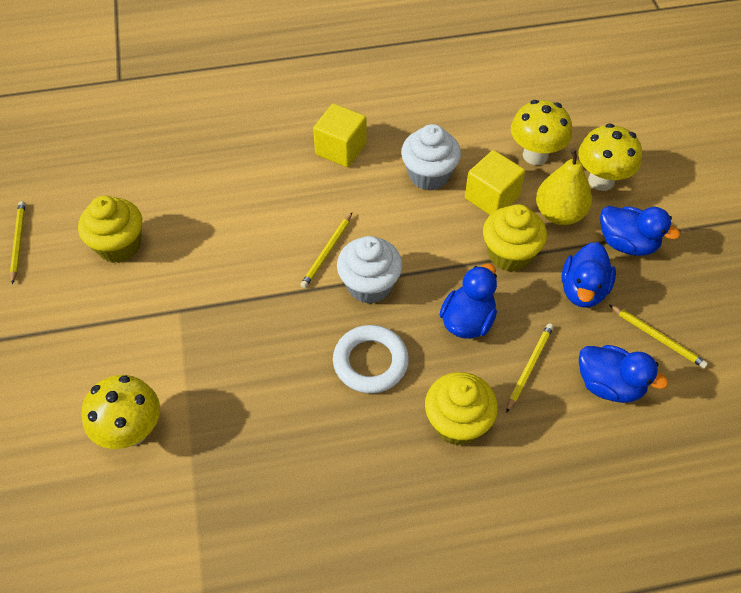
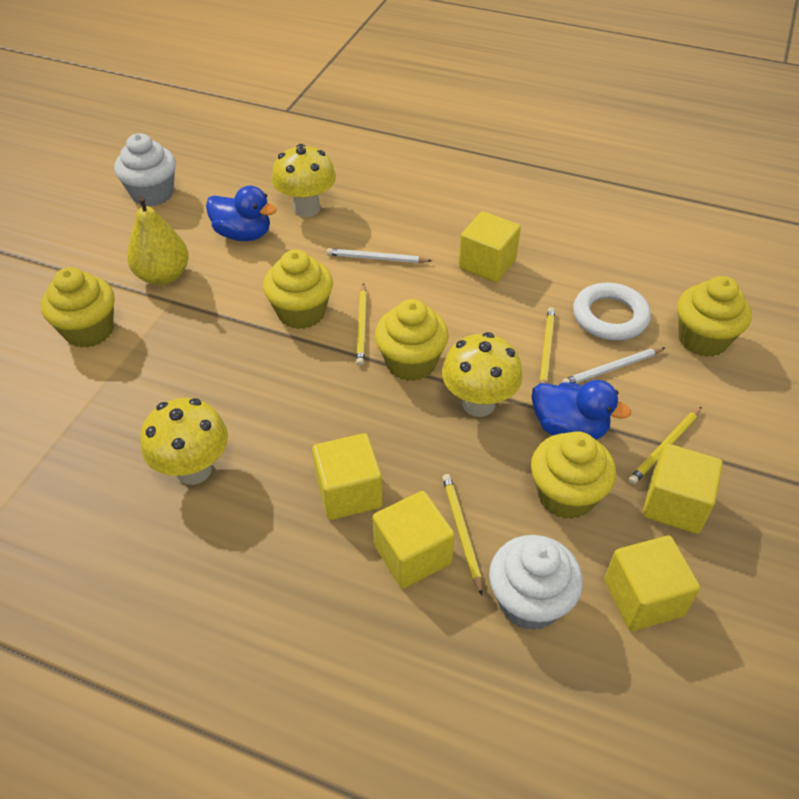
blue duck: [439,263,497,339] [562,242,616,308] [579,345,668,403] [600,206,680,256] = 4 -> [206,186,277,241] [532,380,631,440] = 2
white pencil: none = 0 -> [327,248,432,263] [562,348,665,384] = 2
yellow cube: [313,104,367,167] [465,150,525,215] = 2 -> [312,433,382,520] [372,491,455,588] [459,211,521,282] [604,536,700,631] [643,444,723,534] = 5
yellow cupcake: [78,196,142,263] [425,372,498,445] [483,204,547,272] = 3 -> [41,267,114,348] [263,249,333,329] [375,299,449,381] [531,431,616,519] [677,276,752,357] = 5

